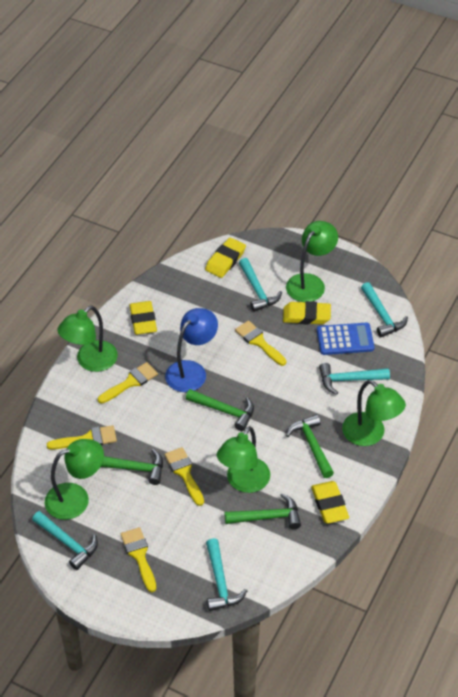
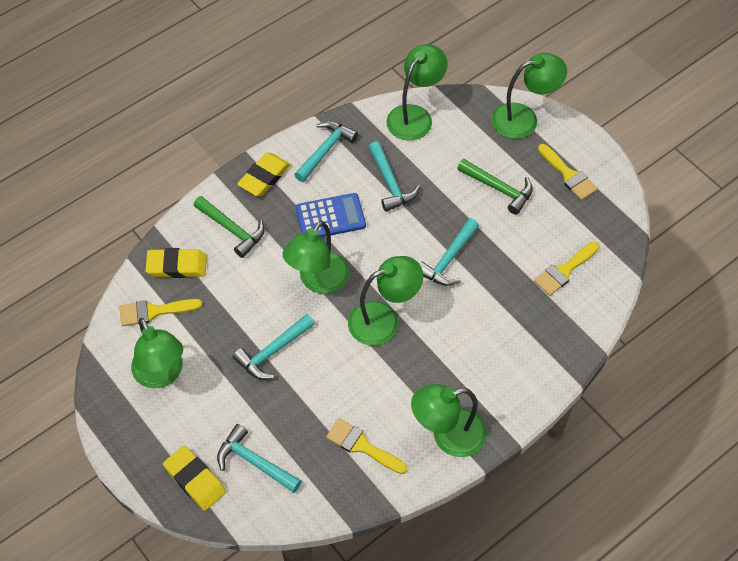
blue lamp: [165,308,218,392] = 1 -> none = 0
green hammer: [101,449,163,485] [186,389,254,431] [225,493,301,529] [286,414,334,478] = 4 -> [193,196,265,258] [457,159,533,215] = 2
green lamp: [45,439,104,520] [57,306,118,372] [217,426,270,493] [286,221,338,302] [342,380,406,446] = 5 -> [131,318,183,388] [283,221,349,294] [348,256,423,346] [386,44,447,141] [411,384,487,457] [492,53,567,139] = 6
yellow brush: [47,425,117,450] [98,362,158,403] [121,527,156,592] [165,447,204,506] [235,321,286,366] = 5 -> [120,299,202,326] [326,418,407,474] [534,242,599,296] [538,144,598,200] = 4
yellow eraser: [129,301,157,335] [205,237,246,278] [283,301,331,325] [311,481,349,524] = 4 -> [146,248,207,278] [163,446,226,511] [237,152,291,196] = 3

